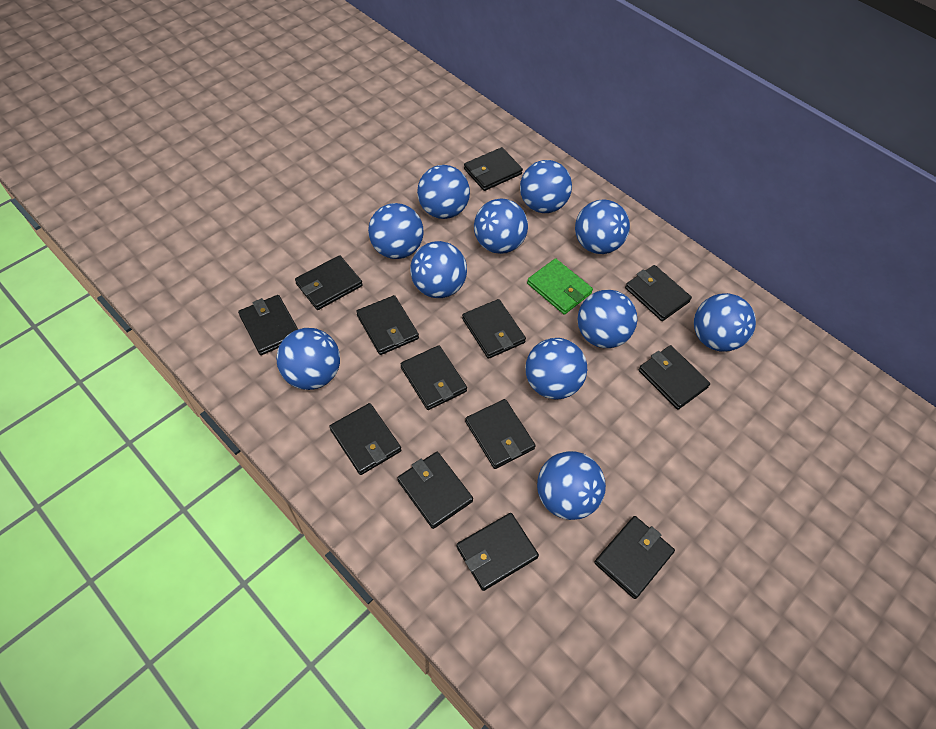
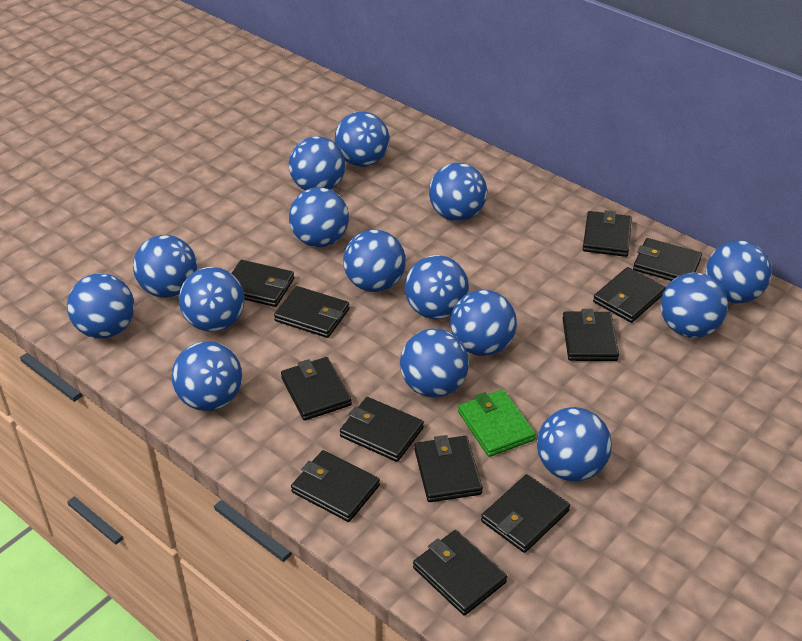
black wallet: [238,295,298,355] [295,255,363,310] [329,403,401,475] [356,295,419,355] [397,452,473,529] [401,345,467,410] [456,513,539,591] [462,299,526,359] [464,147,523,191] [465,399,536,469] [594,516,675,599] [625,265,692,321] [638,345,710,410] = 13 -> [231,260,294,307] [274,286,349,338] [281,357,352,421] [291,450,380,522] [340,397,424,462] [413,530,507,616] [414,435,483,502] [481,474,570,553] [562,309,619,361] [583,210,632,257] [593,267,666,323] [633,238,702,281] = 12
blue ball: [276,328,340,390] [368,203,424,259] [410,241,467,298] [417,165,470,219] [474,198,528,254] [520,160,572,213] [525,338,587,399] [537,451,606,520] [575,200,630,254] [578,290,637,348] [694,293,756,352] = 11 -> [67,273,134,339] [133,235,197,298] [171,341,242,411] [179,267,245,332] [289,136,345,190] [289,187,349,247] [334,111,389,167] [343,229,406,292] [400,329,469,398] [405,255,469,319] [429,163,487,221] [450,290,517,356] [537,407,612,481] [661,272,728,338] [706,240,772,304] = 15

